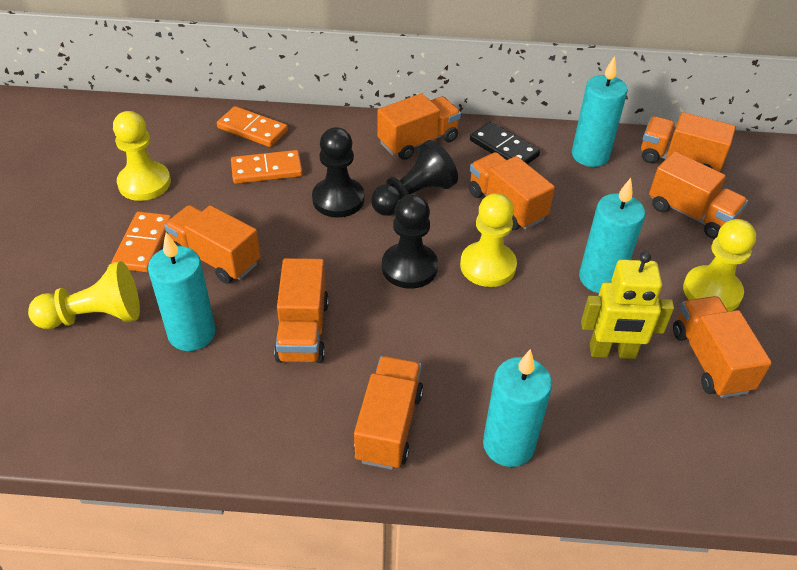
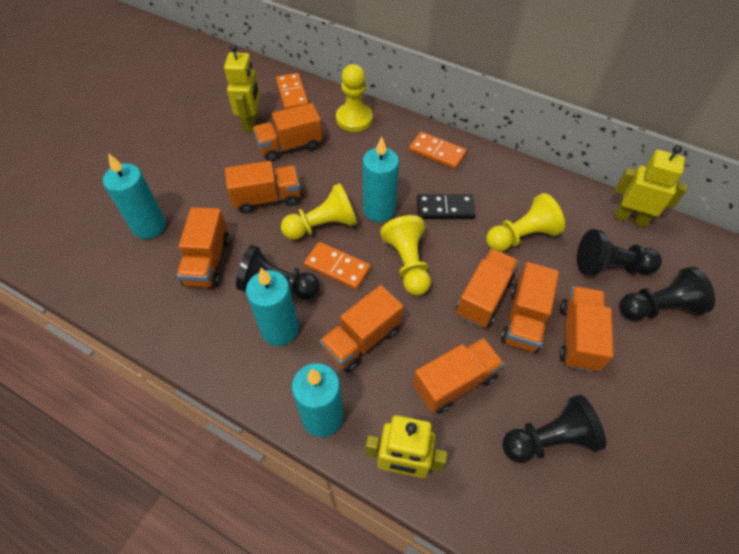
black pawn: [312,127,364,218] [371,140,458,216] [382,194,438,289] = 3 -> [236,245,320,300] [502,394,606,463] [577,229,662,276] [619,266,715,321] = 4
yellow robot: [581,252,674,359] = 1 -> [224,44,260,132] [366,415,448,478] [615,145,687,227] = 3

